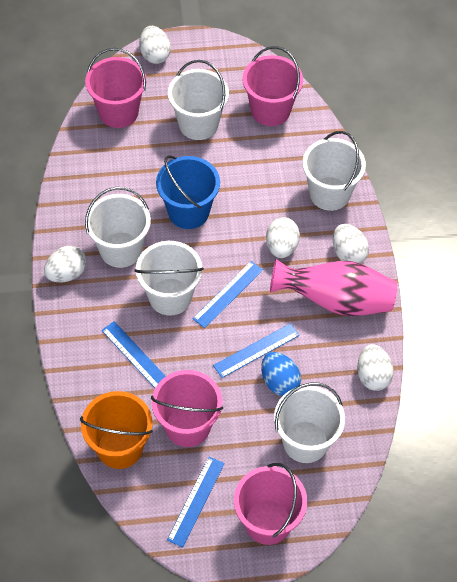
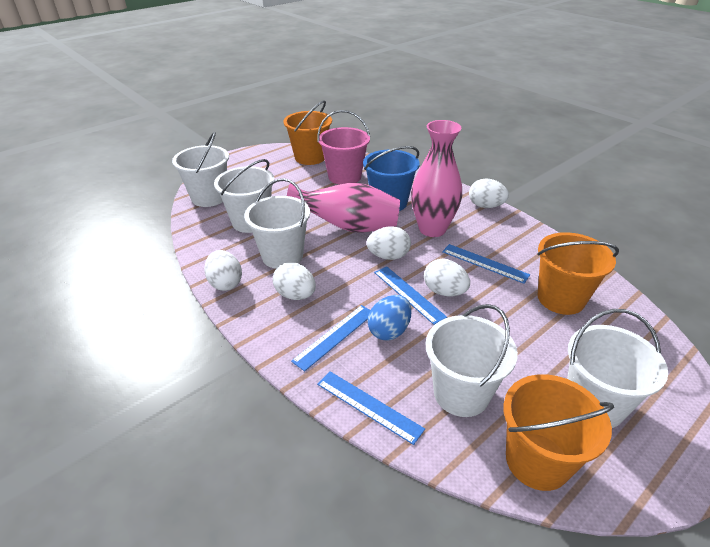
orange bucket: [80,391,153,469] = 1 -> [283,100,332,165] [503,374,614,491] [537,232,619,315] = 3
pink bucket: [85,48,146,128] [151,370,223,447] [234,463,307,545] [242,46,303,126] = 4 -> [317,110,370,185] = 1
pink vase: [270,259,397,316] = 1 -> [287,183,400,233] [411,120,462,237] = 2

